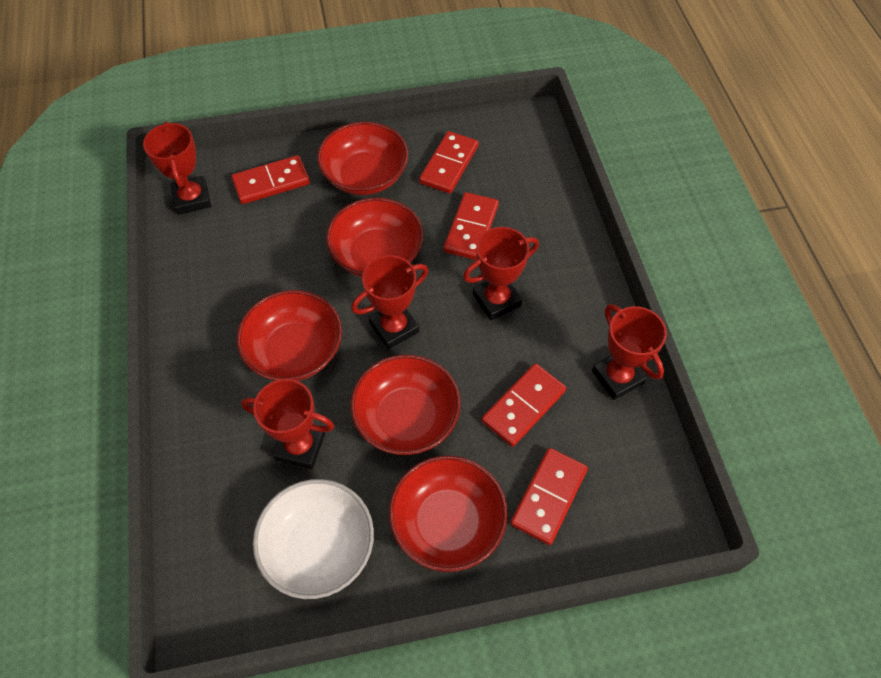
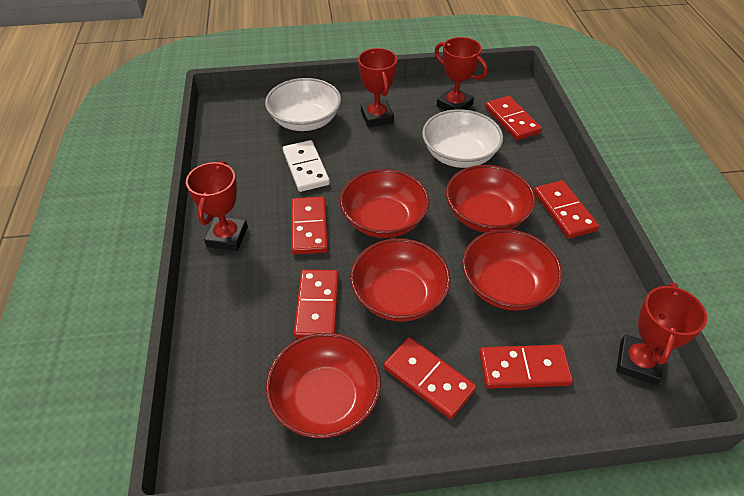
red domino: [231,155,310,204] [419,131,478,194] [444,192,499,260] [481,363,566,447] [510,448,588,545] = 5 -> [291,196,328,255] [294,270,339,338] [383,337,476,419] [479,345,573,389] [485,96,542,140] [534,180,599,239] = 6
red trophy: [143,122,211,215] [241,379,334,469] [351,255,428,349] [463,227,539,320] [592,304,667,400] = 5 -> [186,161,248,251] [358,48,397,127] [435,37,488,111] [616,283,707,385] = 4
white bowl: [253,479,374,599] = 1 -> [265,78,341,131] [422,109,503,168] = 2
white domino: none = 0 -> [283,140,330,192] = 1

